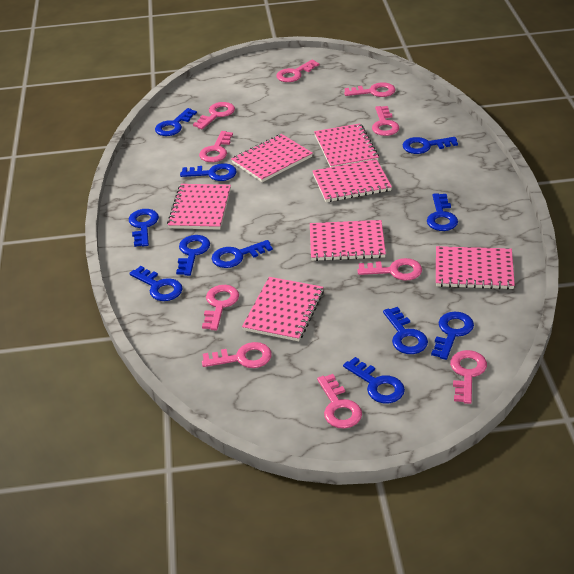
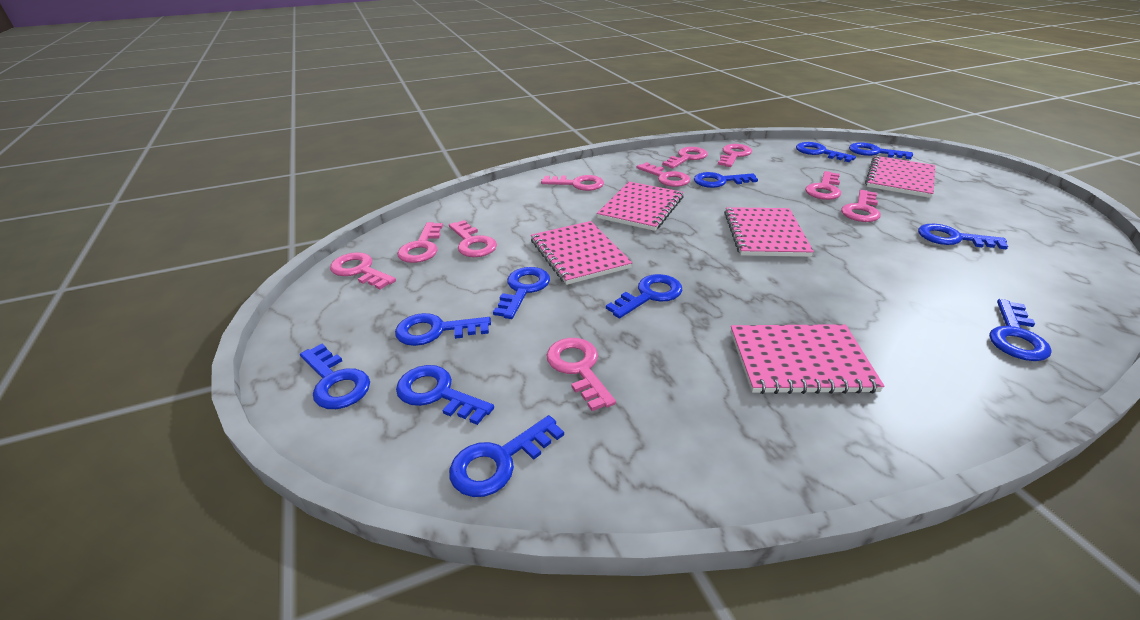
pink notebook: [167,184,231,230] [231,134,313,182] [242,277,324,341] [310,220,386,261] [312,159,392,202] [314,123,379,167] [436,246,515,289] = 7 -> [531,221,633,285] [597,182,684,231] [724,207,814,257] [731,324,885,394] [865,156,935,198] = 5

